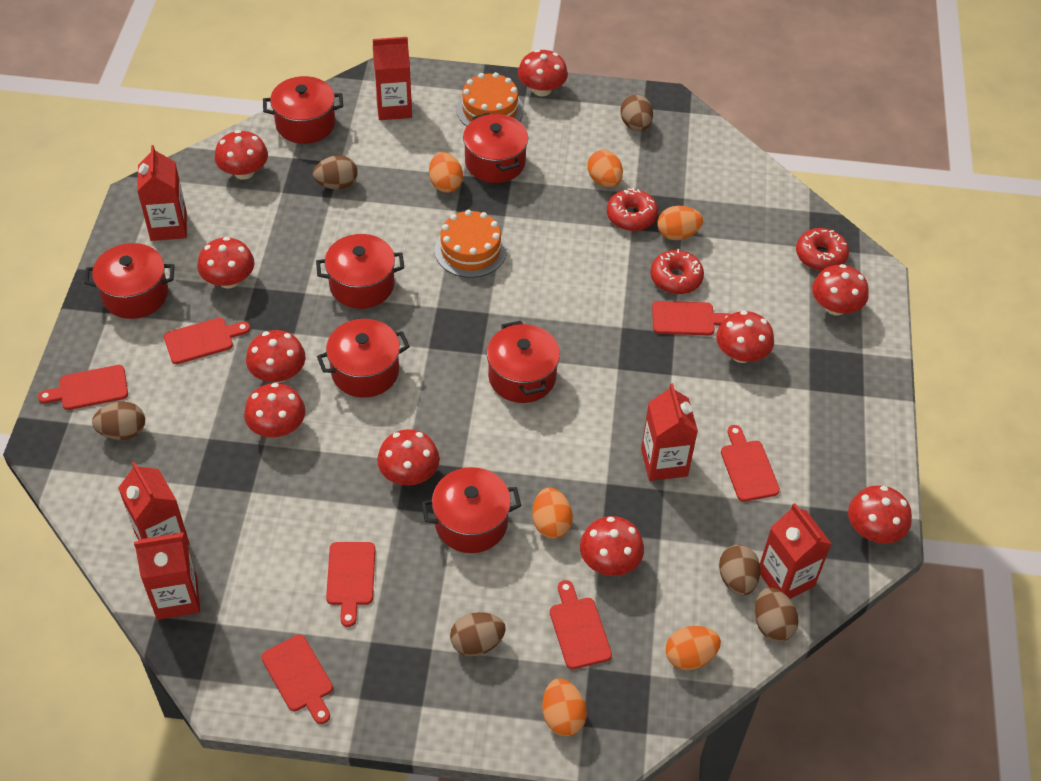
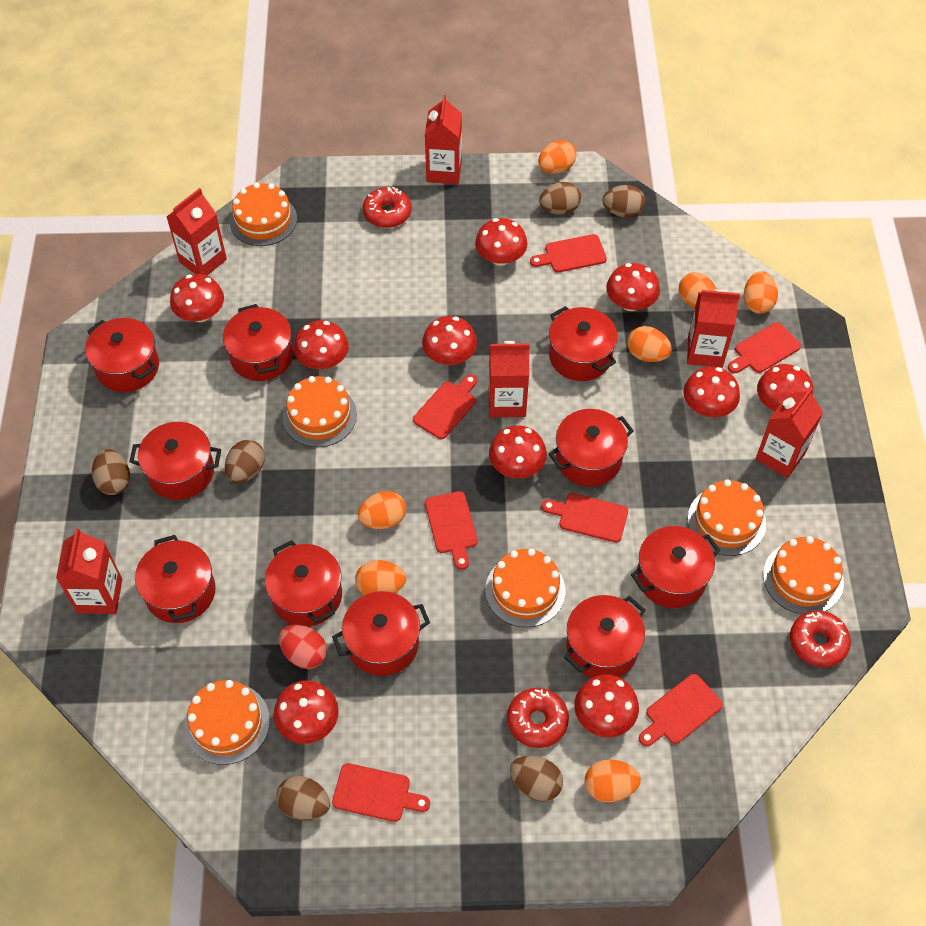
orange cake: [435,210,507,278] [457,72,523,126] = 2 -> [185,680,270,765] [230,182,297,246] [283,376,357,447] [485,548,566,627] [688,479,766,556] [763,536,844,614] = 6
orange egg: [429,152,463,193] [533,488,573,539] [542,678,587,736] [587,150,623,187] [657,206,703,240] [665,626,721,670] = 6 -> [355,560,406,595] [358,491,406,529] [538,140,576,174] [585,760,641,802] [627,326,672,362] [679,272,717,308] [744,271,778,314] = 7
red egg: none = 0 -> [279,625,327,669] = 1
red pot: [84,243,175,319] [263,76,343,144] [316,234,404,309] [317,319,410,398] [421,467,521,553] [463,113,528,183] [487,321,560,403] = 7 -> [85,318,159,392] [129,422,221,500] [135,535,216,623] [223,304,293,381] [265,540,342,627] [332,591,430,676] [549,306,617,381] [549,409,634,487] [564,595,645,678] [631,526,721,608] = 10

